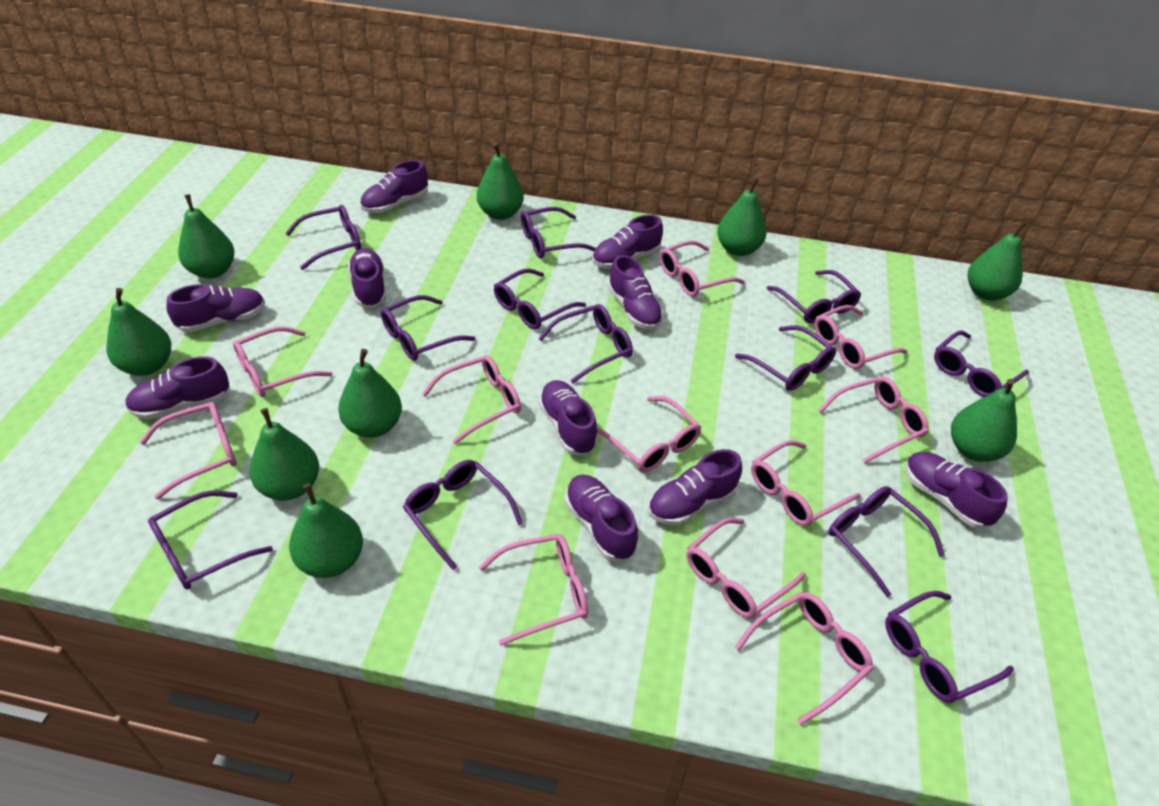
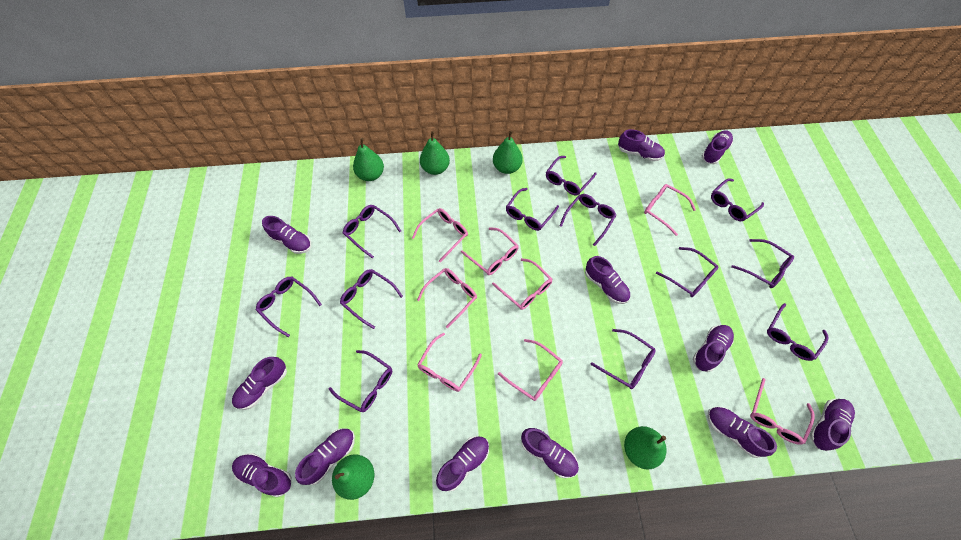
green pear: [106,288,171,376] [178,194,235,278] [250,408,319,501] [289,483,363,578] [338,349,402,438] [477,143,524,220] [717,177,766,256] [951,379,1017,462] [968,221,1026,301] = 9 -> [332,454,374,500] [353,138,384,181] [420,131,450,175] [493,130,523,174] [624,426,667,470] = 5
pink glasses: [140,402,237,499] [233,327,332,397] [422,355,521,444] [479,534,588,646] [597,396,701,472] [659,240,745,297] [687,518,806,618] [734,592,874,725] [751,440,861,526] [814,305,907,369] [818,377,929,463] = 11 -> [412,208,468,263] [417,268,477,328] [417,333,482,392] [461,227,519,275] [492,258,552,310] [498,339,563,401] [644,184,696,236] [750,378,815,445] = 8
purple shoe: [125,356,230,419] [167,284,265,332] [348,248,386,308] [360,160,428,213] [538,380,598,455] [565,475,638,561] [592,215,663,269] [608,255,664,330] [648,449,742,526] [906,452,1008,529] = 10 -> [232,357,287,410] [232,453,292,497] [262,216,311,254] [295,428,355,485] [436,436,489,492] [521,428,579,478] [585,256,630,304] [618,129,665,161] [693,325,734,372] [702,130,733,164] [707,407,777,458] [810,398,855,451] = 12

